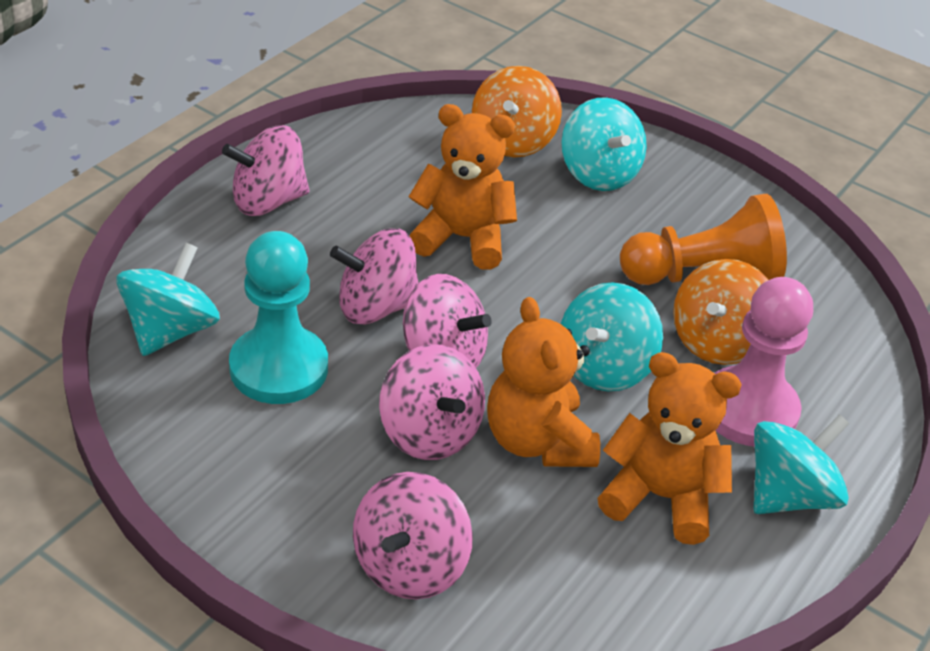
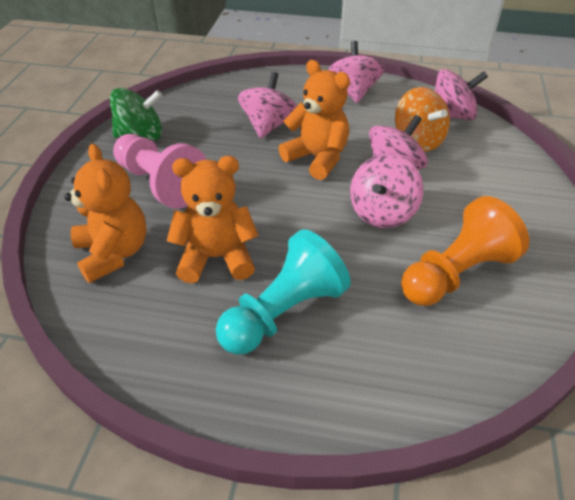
green spinning top: none = 0 -> [110,88,162,141] = 1
orange spinning top: [472,66,562,157] [673,259,768,365] = 2 -> [395,87,450,152] = 1
turquoise spinning top: [116,243,220,356] [561,282,663,391] [562,97,647,191] [754,414,850,514] = 4 -> none = 0

